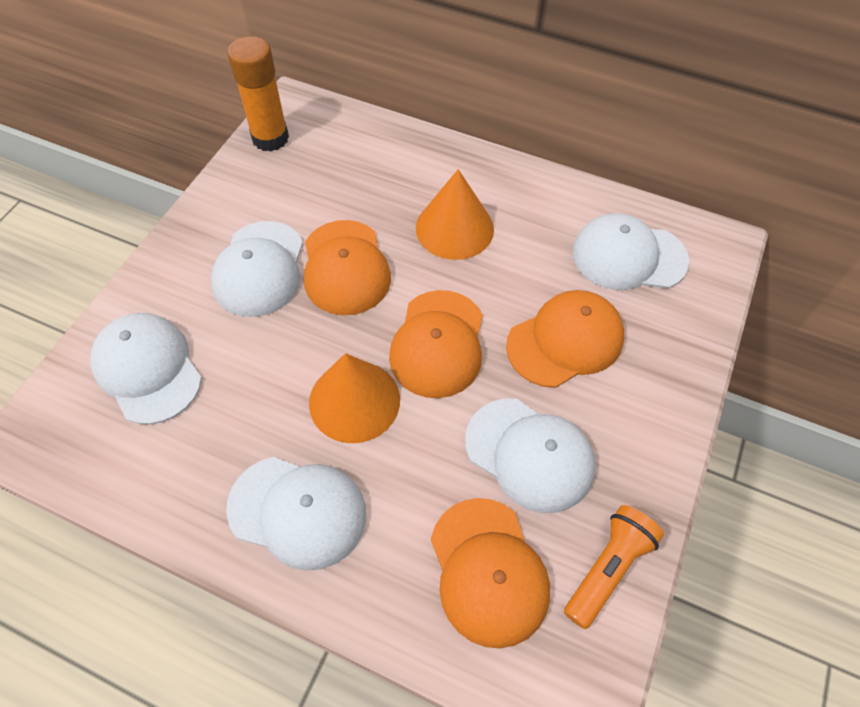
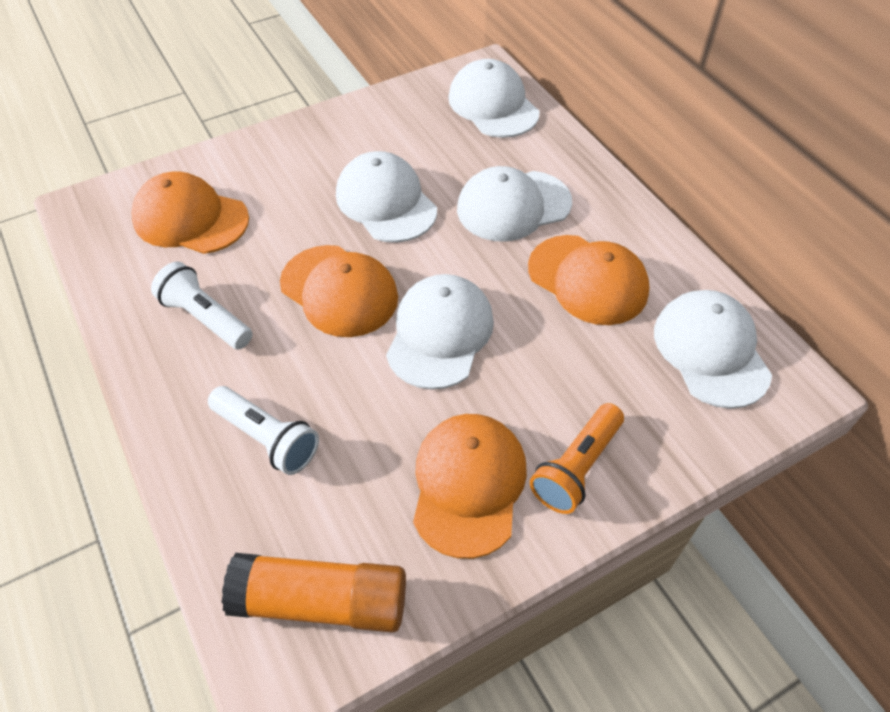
orange cone: [309,353,400,443] [416,169,494,260] = 2 -> none = 0
white flashlight: none = 0 -> [151,262,253,350] [208,386,319,475] = 2

